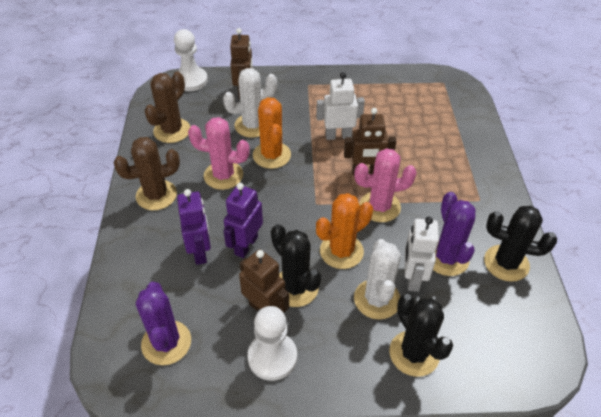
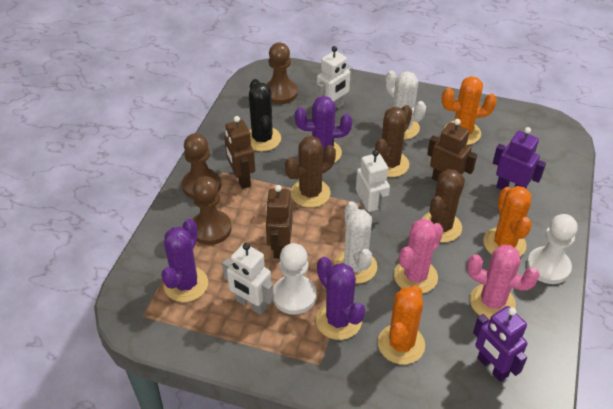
black cactus: [271,224,321,307] [389,294,453,377] [484,206,557,282] = 3 -> [249,79,281,151] = 1
brown cactus: [114,137,180,210] [144,72,190,143] = 2 -> [285,136,336,208] [375,105,412,177] [422,169,465,242] = 3
brown pawn: none = 0 -> [182,133,221,199] [192,176,232,245] [266,43,298,104] = 3
orange cactus: [253,97,291,169] [316,193,373,269] = 2 -> [378,285,425,364] [442,76,497,145] [483,186,532,257] = 3
purple cactus: [136,282,191,365] [433,192,476,276] = 2 -> [161,219,208,302] [295,96,352,163] [316,257,365,340] = 3
white robot: [316,72,365,140] [405,217,439,292] = 2 -> [222,243,274,315] [317,46,353,108] [356,150,390,223] = 3

